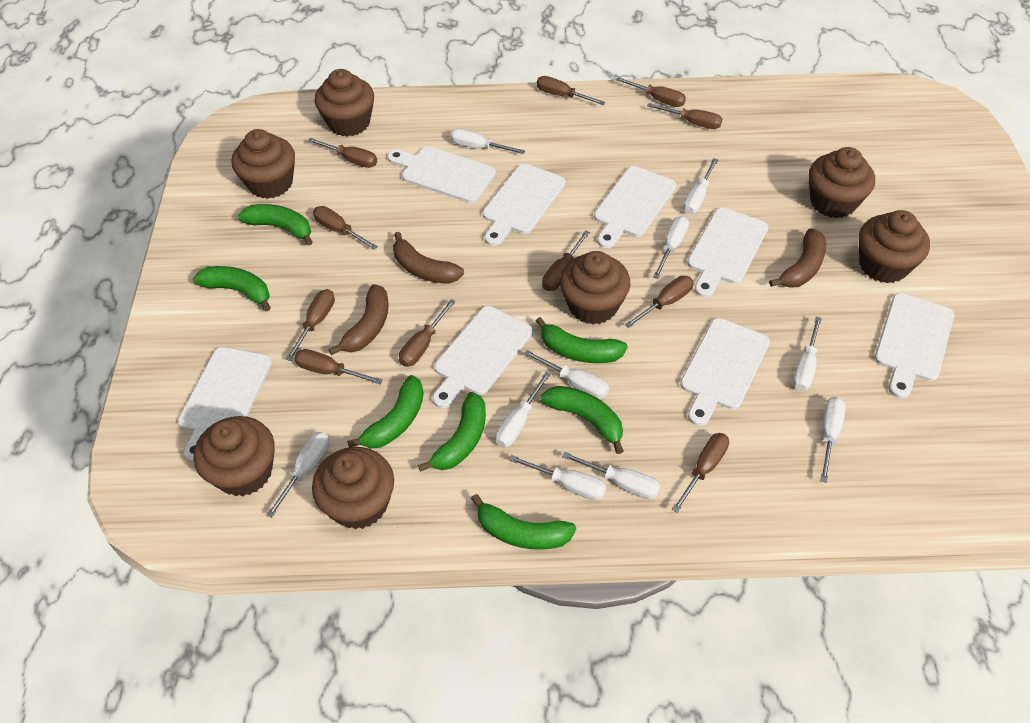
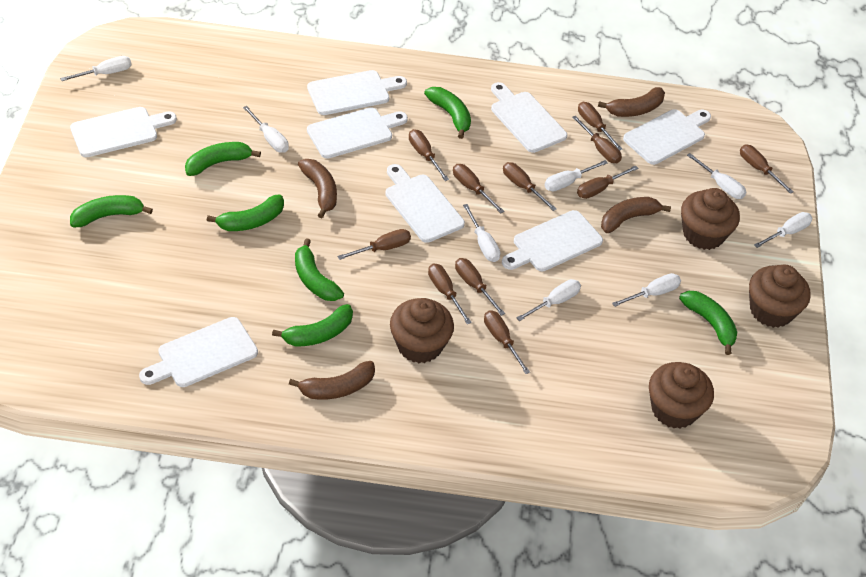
brown banana: [328,284,389,355] [393,232,464,284] [769,228,826,288] = 3 -> [289,361,375,400] [298,159,337,218] [598,87,665,117] [601,197,671,233] = 4
brown cupcake: [194,416,275,497] [231,129,295,199] [312,447,394,529] [315,69,374,137] [560,251,631,324] [809,147,875,218] [859,210,930,283] = 7 -> [390,298,454,363] [649,362,714,429] [681,188,740,250] [749,265,811,328] = 4
white screwdriver: [266,432,329,518] [450,128,525,154] [496,372,551,447] [509,455,607,500] [524,350,609,399] [562,452,660,499] [653,216,689,279] [683,158,718,214] [793,317,822,391] [820,397,846,483] = 10 -> [60,56,131,81] [243,106,289,153] [463,204,500,262] [517,279,581,321] [544,160,608,191] [612,273,681,307] [687,153,746,199] [754,212,812,248] = 8

